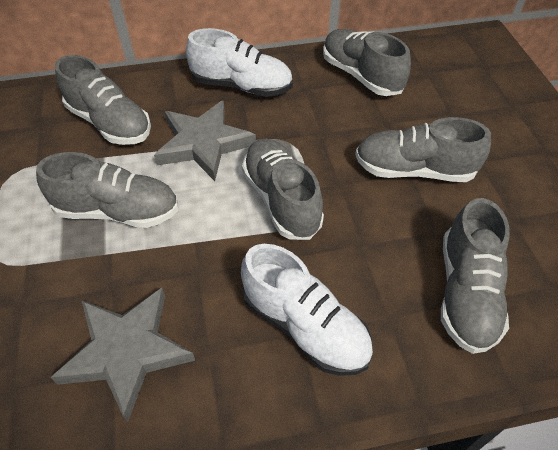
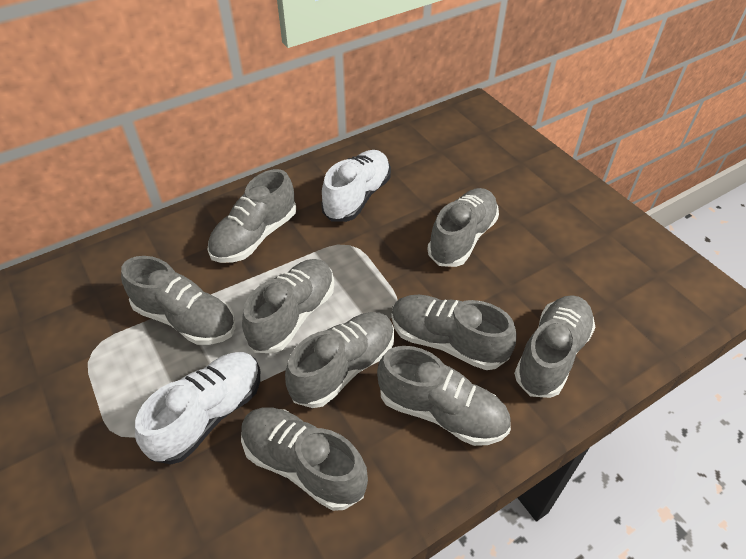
grey shoe: [36,152,179,228] [55,55,151,145] [242,139,324,240] [323,29,411,96] [355,117,491,182] [441,198,510,354] = 6 -> [121,256,236,345] [207,169,296,263] [241,408,368,511] [242,259,334,353] [285,312,394,408] [377,346,511,446] [391,295,517,370] [427,188,499,267] [514,295,596,398] = 9
grey star: [50,288,195,422] [154,100,256,181] = 2 -> none = 0

